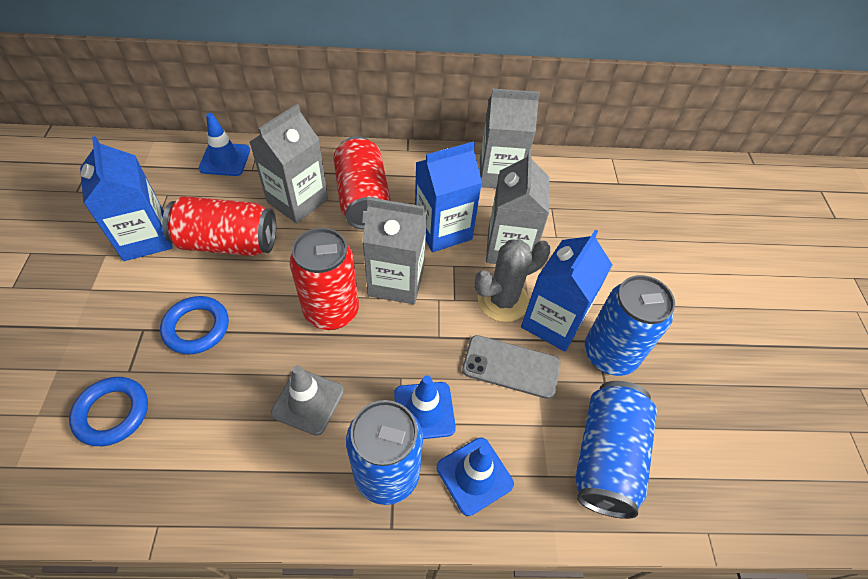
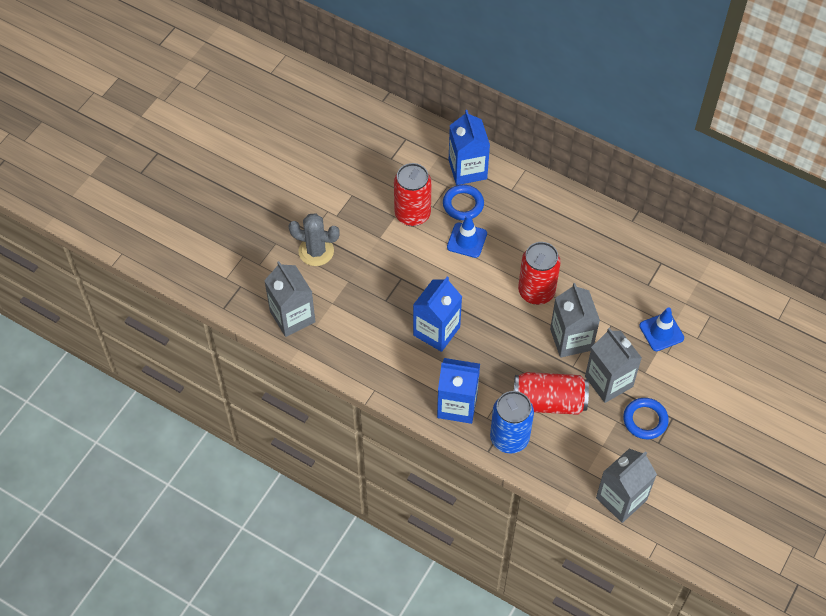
blue can: [346,400,423,505] [575,381,657,519] [585,275,675,376] = 3 -> [490,391,534,454] = 1
blue traffic cone: [198,113,250,176] [394,375,456,439] [437,437,514,516] = 3 -> [447,214,487,258] [639,307,684,351] = 2
grey phone: [462,335,560,399] = 1 -> none = 0
grey traffic cone: [271,365,344,436] = 1 -> none = 0

